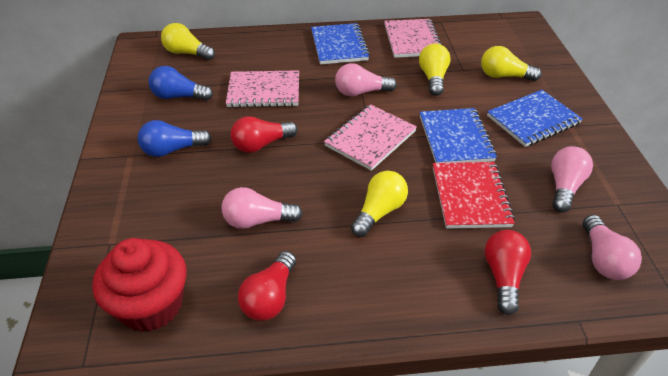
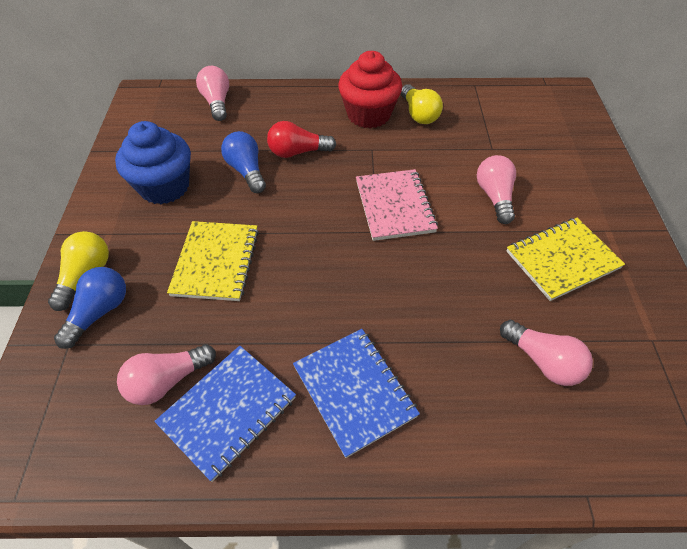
blue cupcake: none = 0 -> [115,121,191,204] = 1
blue notebook: [311,23,370,64] [420,108,497,163] [487,90,583,147] = 3 -> [154,346,296,482] [293,329,420,458] = 2
pink notebook: [226,70,299,108] [324,104,417,171] [384,19,442,58] = 3 -> [356,169,438,241] = 1
red light bulb: [231,116,298,153] [238,251,296,321] [485,230,531,315] = 3 -> [267,121,336,158] = 1
red notebook: [433,162,515,229] = 1 -> none = 0
yellow light bulb: [161,23,215,60] [351,171,408,237] [419,43,451,96] [481,46,542,81] = 4 -> [48,231,109,311] [401,84,443,124] = 2
yellow notebook: none = 0 -> [167,221,259,301] [506,218,625,301] = 2

